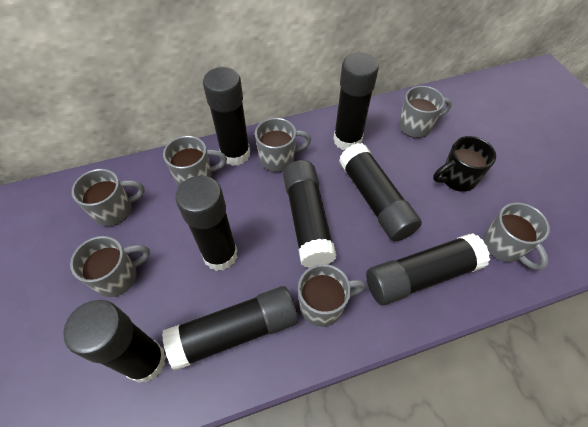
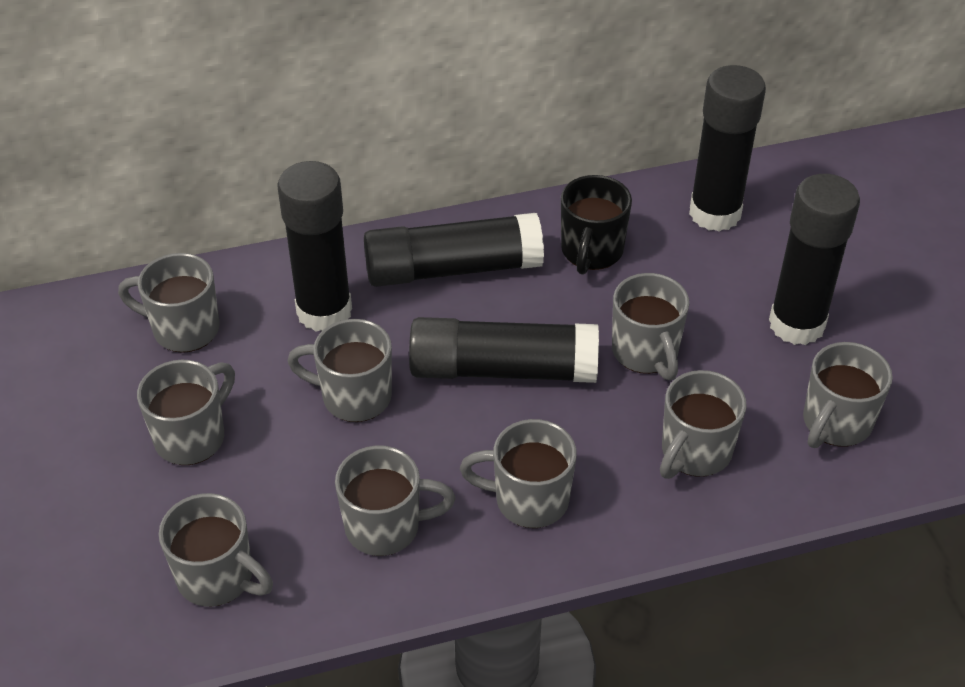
black glue stick: [63,300,166,383] [162,286,298,371] [175,176,238,271] [203,67,250,166] [283,160,337,268] [333,53,379,150] [339,143,422,242] [366,233,490,305] = 8 -> [277,161,352,332] [364,213,544,287] [409,317,599,383] [689,65,766,231] [769,174,860,345] = 5
grey mug: [70,236,150,297] [72,169,145,226] [163,136,227,186] [255,118,311,172] [298,264,366,327] [399,86,452,138] [483,202,550,271] = 7 -> [118,253,220,353] [137,360,235,465] [159,493,273,607] [287,319,392,422] [335,445,456,556] [460,419,577,528] [612,273,689,380] [660,370,747,479] [803,342,893,448] = 9

